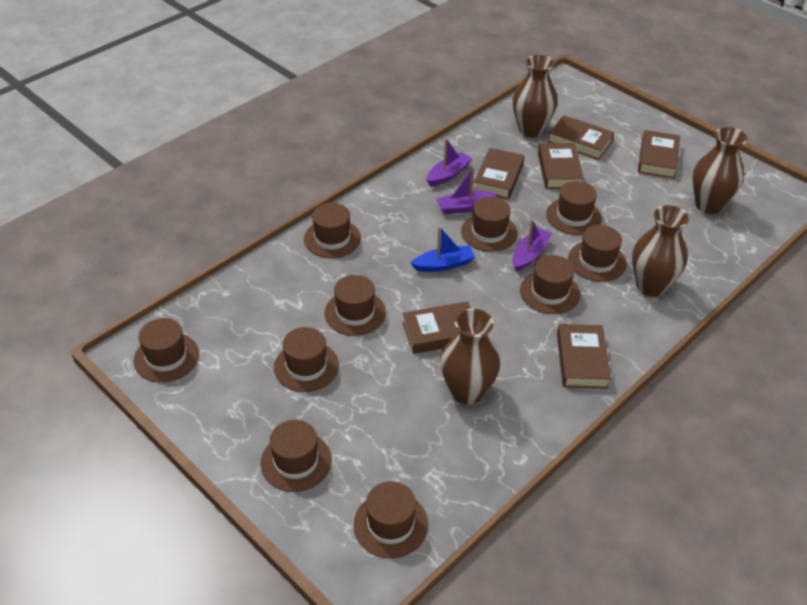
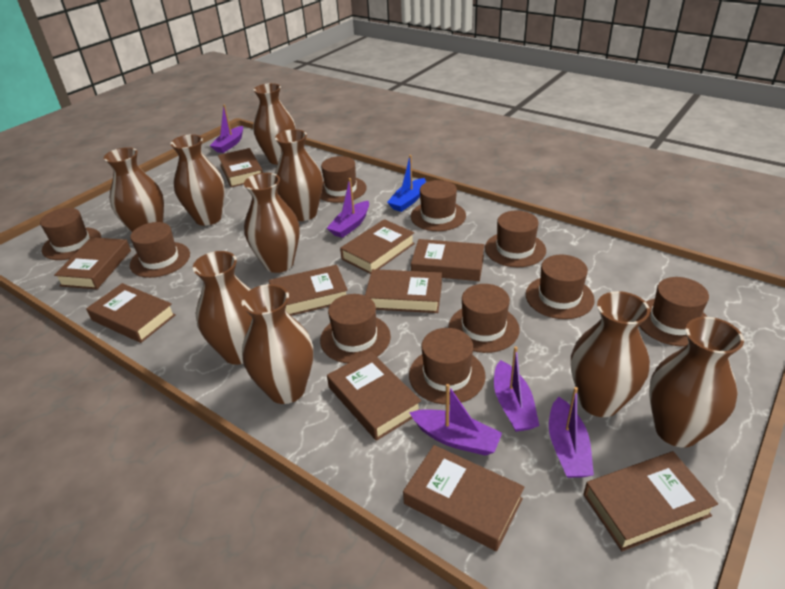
brown book: [402,301,471,354] [473,148,525,199] [538,143,584,189] [548,115,614,160] [557,324,611,389] [638,130,680,179] = 6 -> [54,237,131,289] [86,283,176,343] [218,148,263,187] [269,265,348,316] [327,351,421,441] [340,219,415,274] [365,269,442,313] [403,445,525,551] [411,239,485,281] [583,451,718,551] = 10
brown vase: [440,308,500,405] [513,55,557,137] [632,205,689,297] [693,127,747,214] = 4 -> [104,147,164,233] [170,134,225,226] [193,251,252,365] [242,284,313,404] [244,173,299,273] [253,83,296,165] [275,129,323,221] [571,291,650,417] [649,317,744,448] = 9
purple boat: [426,138,473,187] [436,167,496,214] [513,219,552,272] = 3 -> [210,104,243,153] [327,178,369,238] [409,384,502,456] [494,346,539,432] [549,387,594,478] = 5

